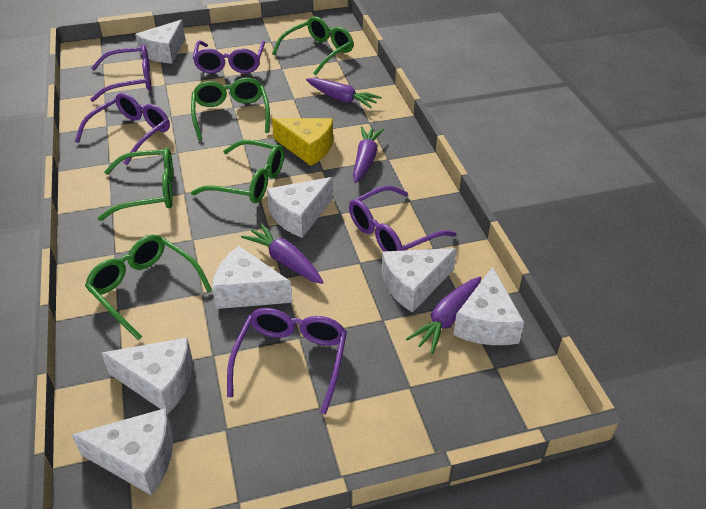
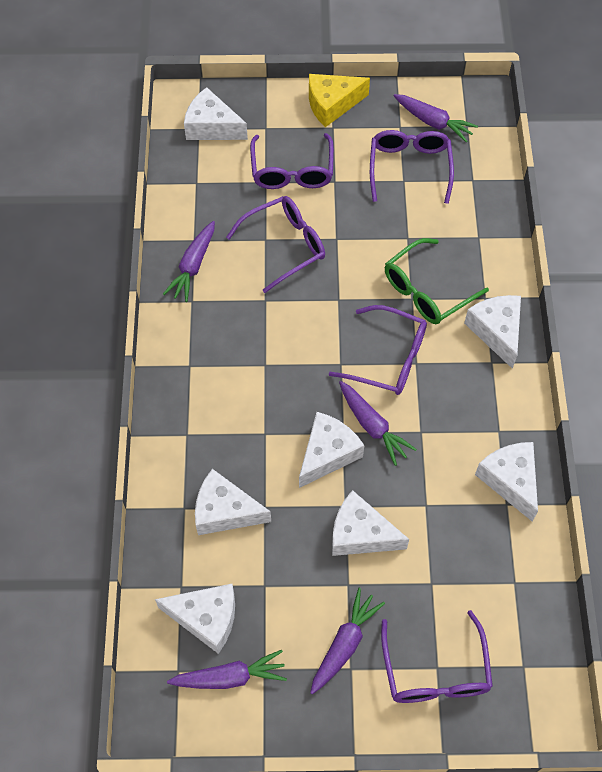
green glasses: [85,235,212,340] [98,148,173,221] [191,78,270,140] [191,140,284,203] [272,16,354,76] = 5 -> [385,238,489,324] = 1
purple carrot: [241,223,324,284] [306,78,382,108] [353,126,384,183] [406,277,481,354] = 4 -> [163,221,215,302] [167,650,287,689] [310,588,385,694] [339,381,417,466] [394,94,478,143] = 5

